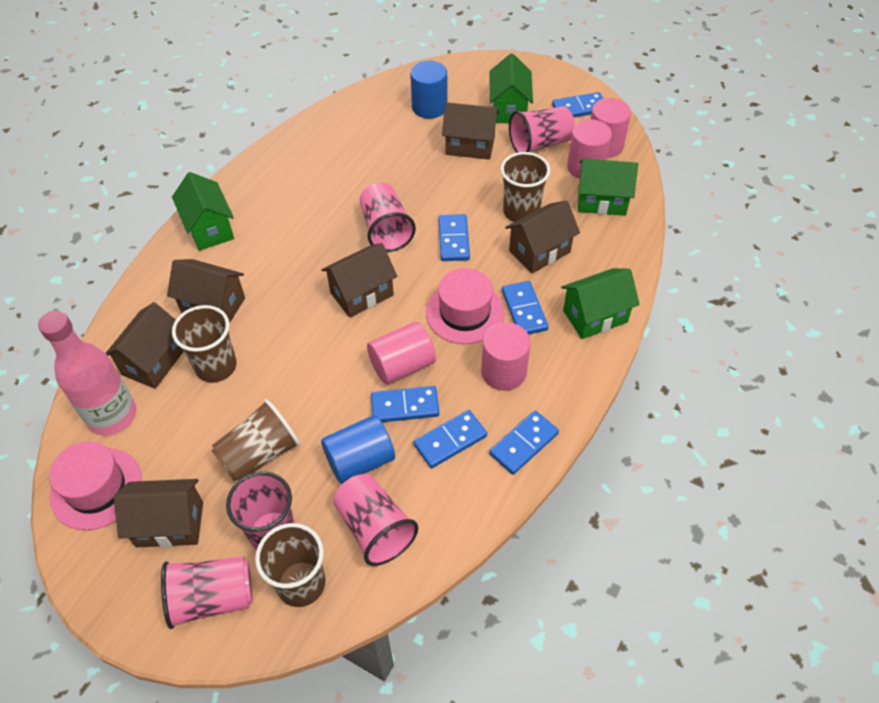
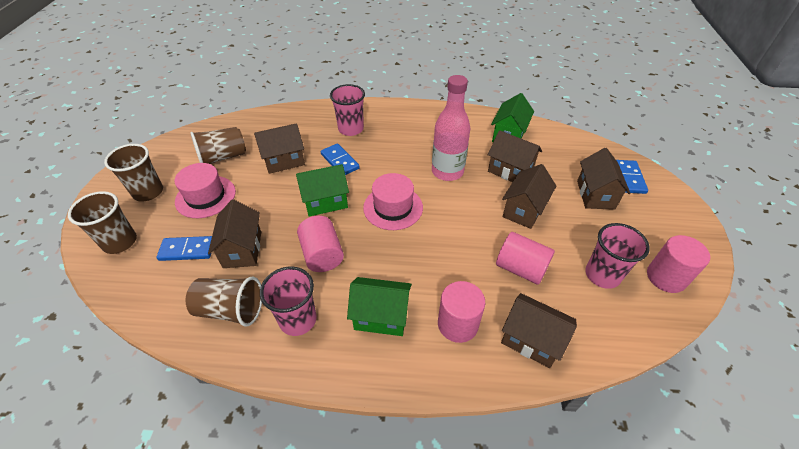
blue cylinder: [321,415,395,484] [410,61,447,119] = 2 -> none = 0
blue domino: [371,386,440,422] [414,410,487,468] [438,214,470,261] [489,410,559,475] [502,281,549,335] [552,92,603,117] = 6 -> [156,236,212,261] [321,143,360,175] [616,160,648,194] = 3
green house: [172,172,234,251] [489,53,533,123] [561,268,640,339] [578,159,638,216] = 4 -> [296,164,349,217] [347,277,412,336] [491,93,534,142] = 3
pink cup: [161,557,253,629] [226,471,295,550] [333,474,418,566] [360,183,416,252] [509,106,575,153] = 5 -> [260,267,317,336] [330,84,365,136] [585,223,650,289] = 3

